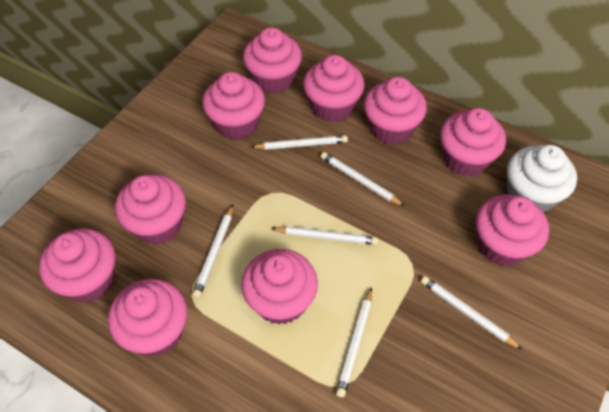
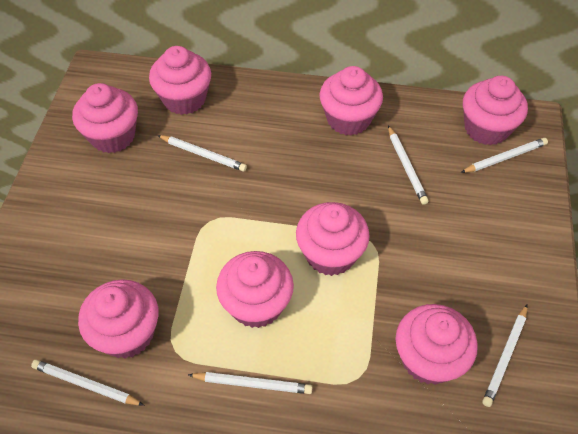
pink cupcake: [39,228,116,303] [108,279,187,357] [115,174,186,245] [202,72,265,140] [241,249,318,325] [243,27,302,94] [303,55,365,122] [364,77,427,145] [440,108,506,177] [476,194,549,266] = 10 -> [72,83,138,153] [78,279,159,359] [149,46,211,115] [216,251,294,328] [296,202,370,276] [319,66,383,136] [395,304,478,385] [463,76,528,145] = 8
white cupcake: [507,145,577,212] = 1 -> none = 0

